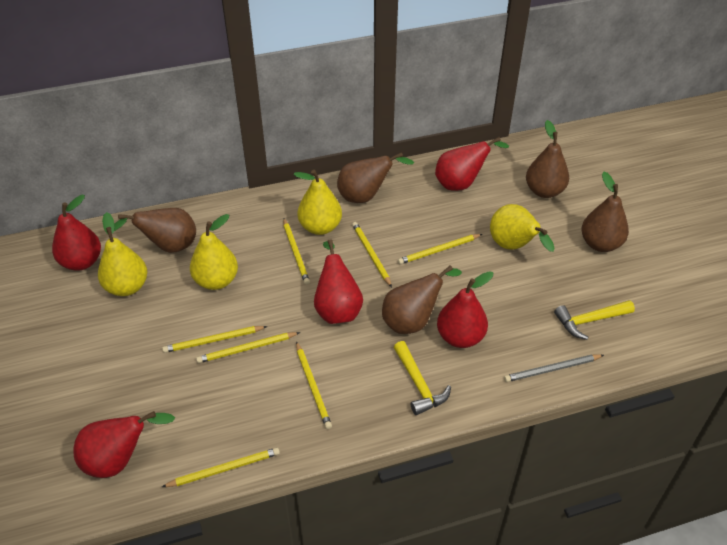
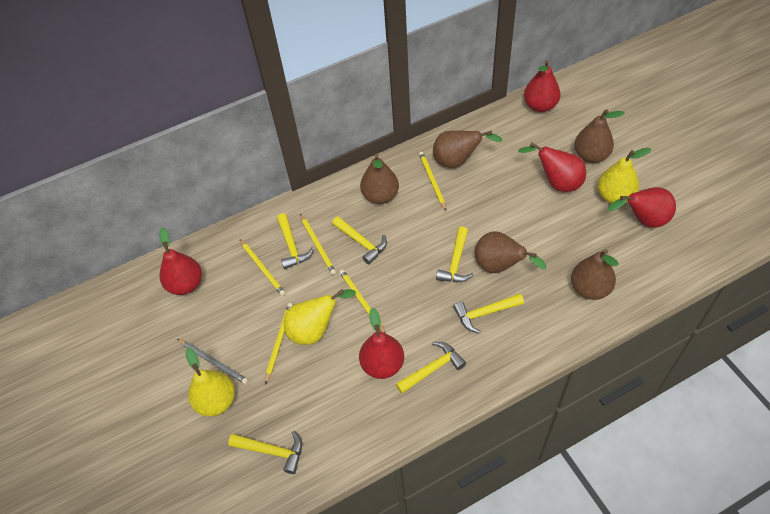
yellow hammer: [393,341,451,415] [554,300,635,340] = 2 -> [228,431,302,474] [277,213,314,269] [332,216,387,264] [396,342,466,394] [436,227,474,282] [453,293,524,333] = 6
yellow pear: [98,212,147,296] [190,214,238,290] [293,170,342,235] [490,204,555,252] = 4 -> [186,348,235,416] [284,289,356,345] [598,148,651,203] = 3
yellow pencil: [162,326,267,353] [162,447,280,487] [196,332,300,363] [283,218,310,285] [296,341,332,429] [352,222,392,287] [398,234,482,264] = 7 -> [240,239,285,296] [265,303,293,384] [300,214,336,275] [339,269,386,334] [419,152,446,211] = 5

